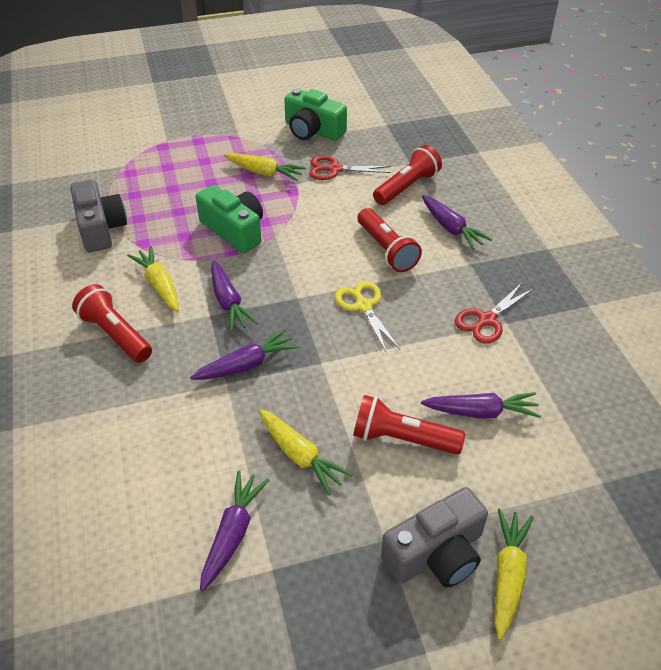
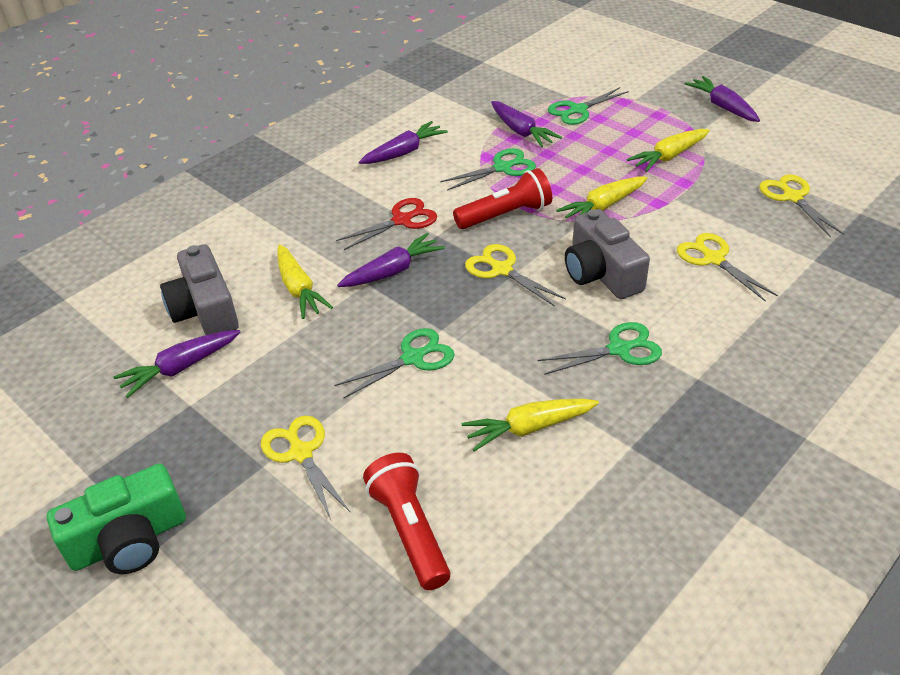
green camera: [196,185,263,253] [284,89,347,141] = 2 -> [47,464,186,574] = 1
green scissors: none = 0 -> [334,328,455,399] [440,148,536,191] [538,322,662,375] [548,87,629,125] = 4
red flashlight: [72,284,152,363] [353,395,465,455] [357,208,422,272] [373,145,442,205] = 4 -> [363,453,450,590] [453,168,552,229] = 2
red scissors: [309,155,391,180] [455,283,533,343] = 2 -> [336,198,437,250] = 1
yellow scissors: [335,281,400,353] = 1 -> [261,416,351,519] [465,244,566,307] [677,233,778,302] [759,175,844,237] = 4

